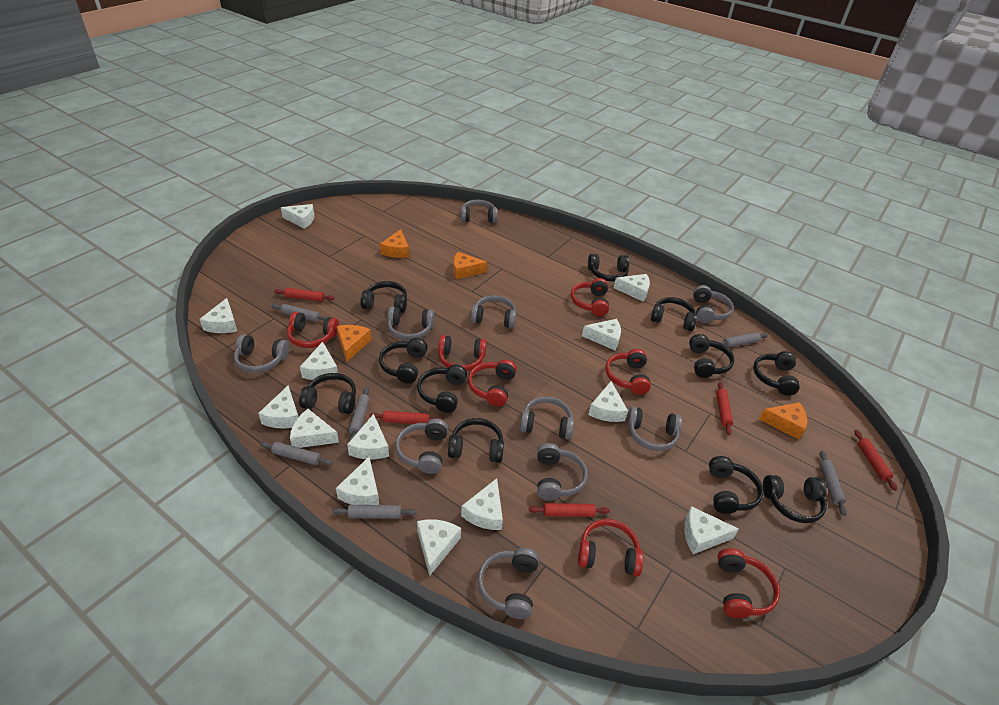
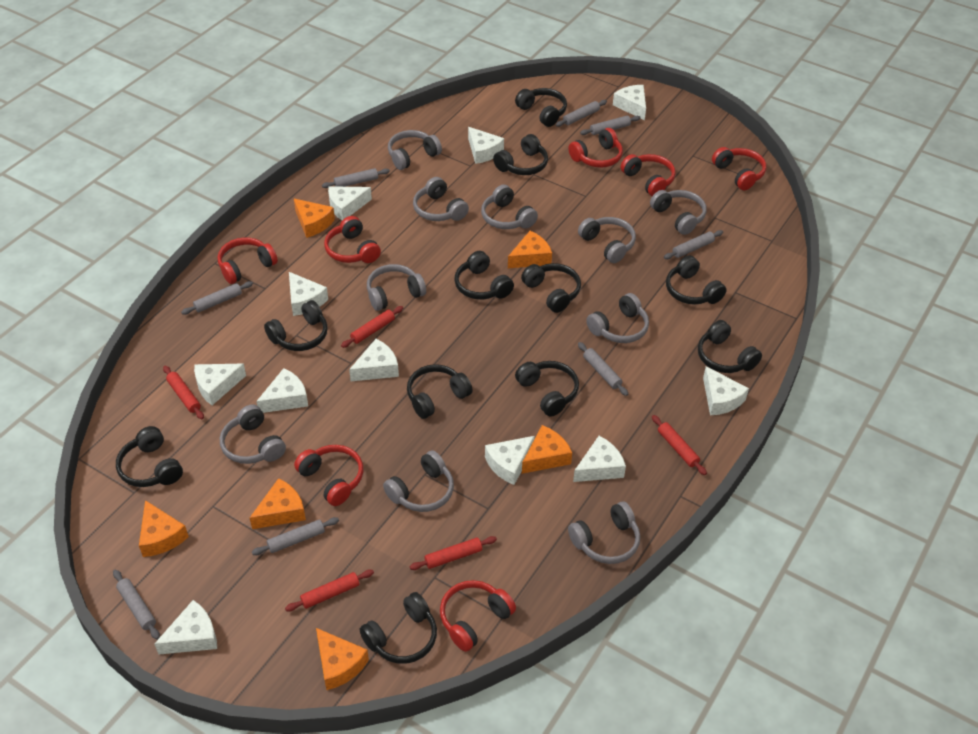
grey rolling pin: [260,442,333,465] [272,304,328,322] [332,505,417,519] [349,387,370,442] [719,332,769,347] [820,451,847,516] = 6 -> [113,570,160,640] [181,281,253,315] [252,517,339,555] [322,168,390,188] [556,100,607,127] [578,342,628,396] [580,116,640,135] [664,230,723,259] = 8
orange cheese: [337,325,371,362] [380,229,409,258] [453,252,487,279] [759,402,807,439] = 4 -> [139,500,189,557] [250,478,306,529] [294,199,335,238] [316,628,369,690] [508,231,552,268] [522,425,572,474] = 6
white cheese: [200,298,237,333] [258,385,298,429] [281,204,314,229] [290,409,339,448] [300,342,338,380] [336,457,379,505] [347,414,389,460] [417,520,461,576] [461,478,503,530] [582,319,621,351] [588,381,628,422] [614,274,650,302] [684,506,739,554] = 13 -> [154,600,217,654] [194,364,246,405] [256,368,308,413] [289,272,328,316] [328,186,372,220] [349,339,399,381] [468,127,504,164] [485,436,535,485] [573,436,626,482] [613,85,646,120] [703,366,749,415] = 11

